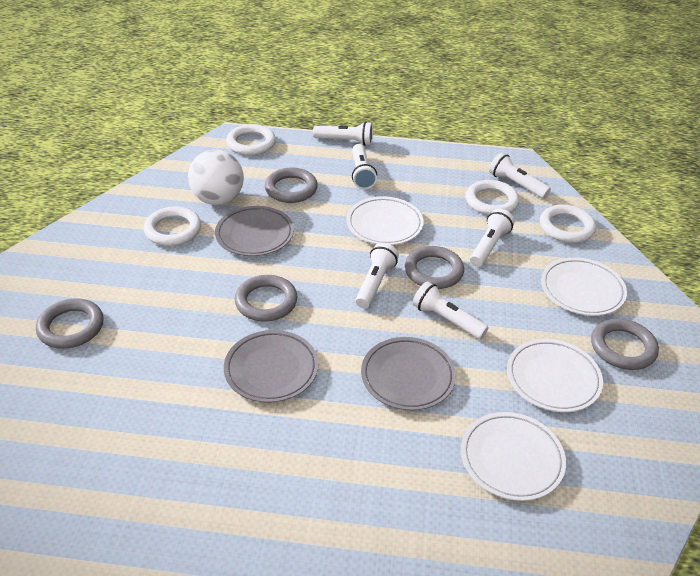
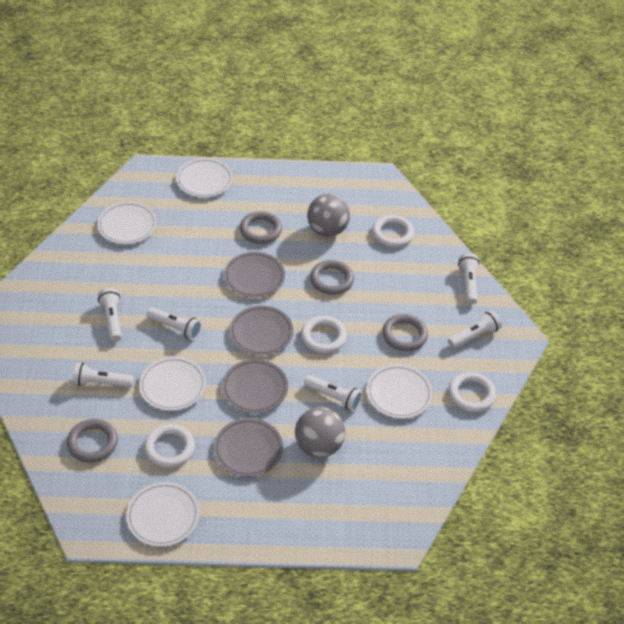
grey ball: none = 0 -> [295,407,345,458] [307,194,350,237] = 2
grey plate: [215,206,294,256] [224,330,318,403] [361,337,456,411] = 3 -> [214,418,283,477] [222,359,288,413] [224,252,285,298] [230,306,293,355] = 4
grey ring: [36,298,104,349] [235,275,297,322] [265,168,318,203] [405,246,464,289] [591,318,659,370] = 5 -> [67,419,118,463] [240,211,282,244] [310,260,354,295] [382,314,428,351] = 4
white ball: [188,149,244,205] = 1 -> none = 0
white plate: [347,197,424,245] [461,412,566,501] [507,339,603,412] [541,257,627,316] = 4 -> [97,202,157,244] [126,482,200,547] [139,357,206,411] [176,158,233,197] [367,364,433,419] = 5

